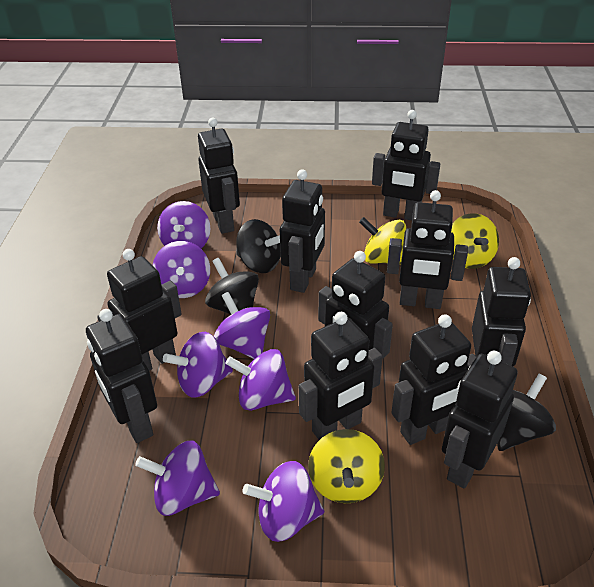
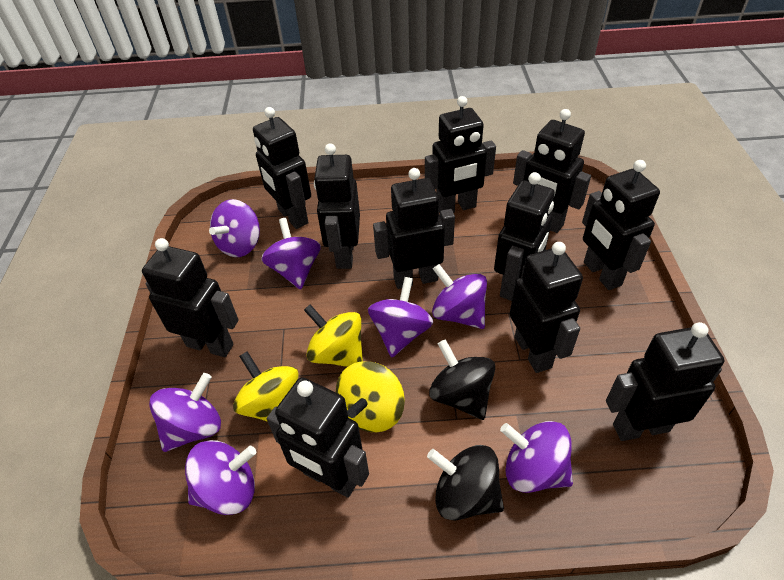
black spinning top: [205,258,259,315] [236,219,281,273] [497,374,556,451] = 3 -> [427,445,504,521] [429,339,495,420] = 2

